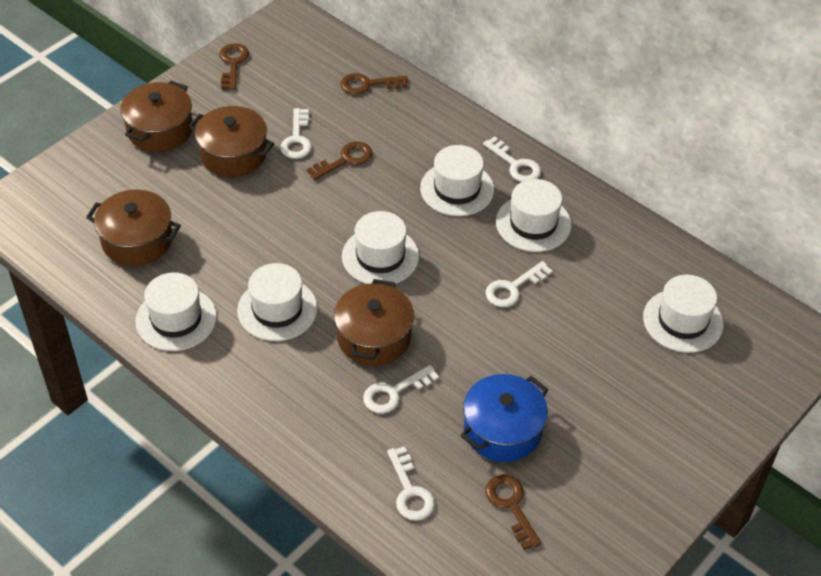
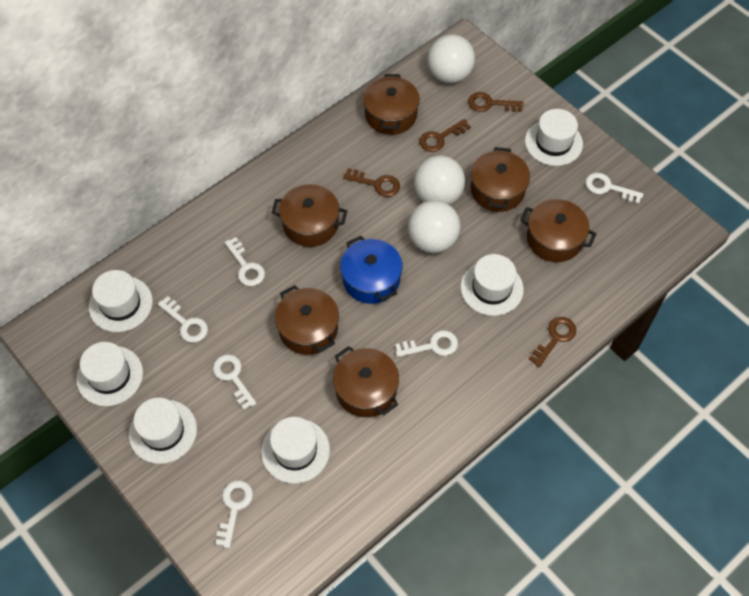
brown pot: [86,190,181,266] [120,81,192,152] [189,106,275,177] [334,279,414,366] = 4 -> [271,184,347,247] [275,285,339,355] [333,346,399,417] [363,74,420,135] [471,147,530,212] [520,199,596,262] = 6
white ball: none = 0 -> [408,200,461,253] [414,155,465,205] [427,34,475,83] = 3
white key: [280,108,312,159] [363,365,439,413] [387,446,435,521] [483,136,541,182] [485,261,553,307] = 5 -> [158,296,208,343] [213,355,256,410] [215,480,253,548] [225,237,265,286] [395,330,458,357] [586,173,643,204] = 6

